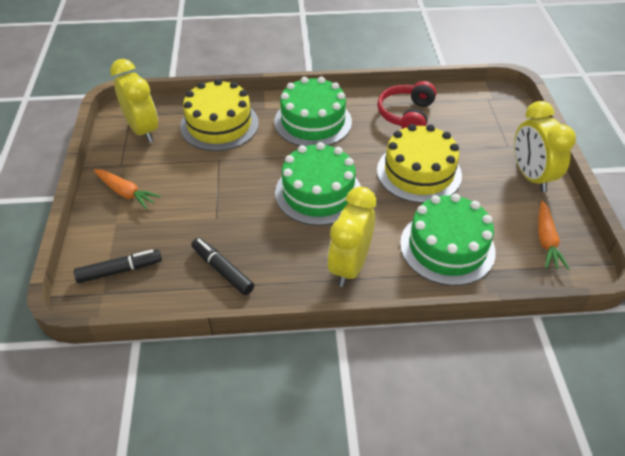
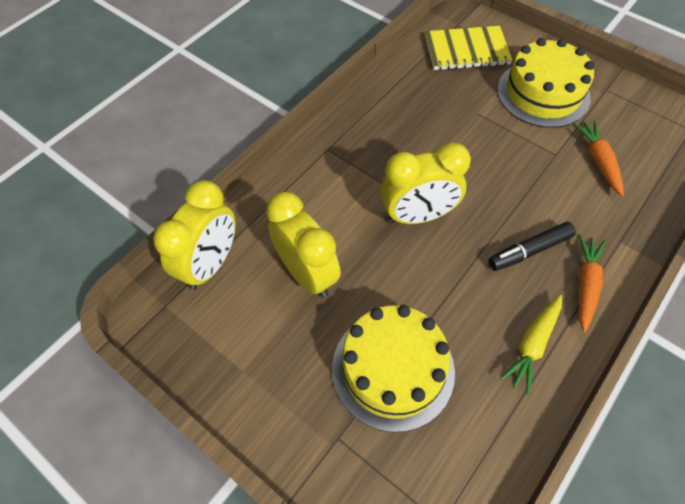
black marker: [74,249,162,283] [191,238,254,295] = 2 -> [488,222,576,271] = 1
green cake: [274,77,352,146] [275,142,361,226] [400,194,496,286] = 3 -> none = 0
red headphones: [377,81,436,129] = 1 -> none = 0
yellow carrot: none = 0 -> [500,295,562,395] = 1
yellow notebook: none = 0 -> [425,26,513,70] = 1

